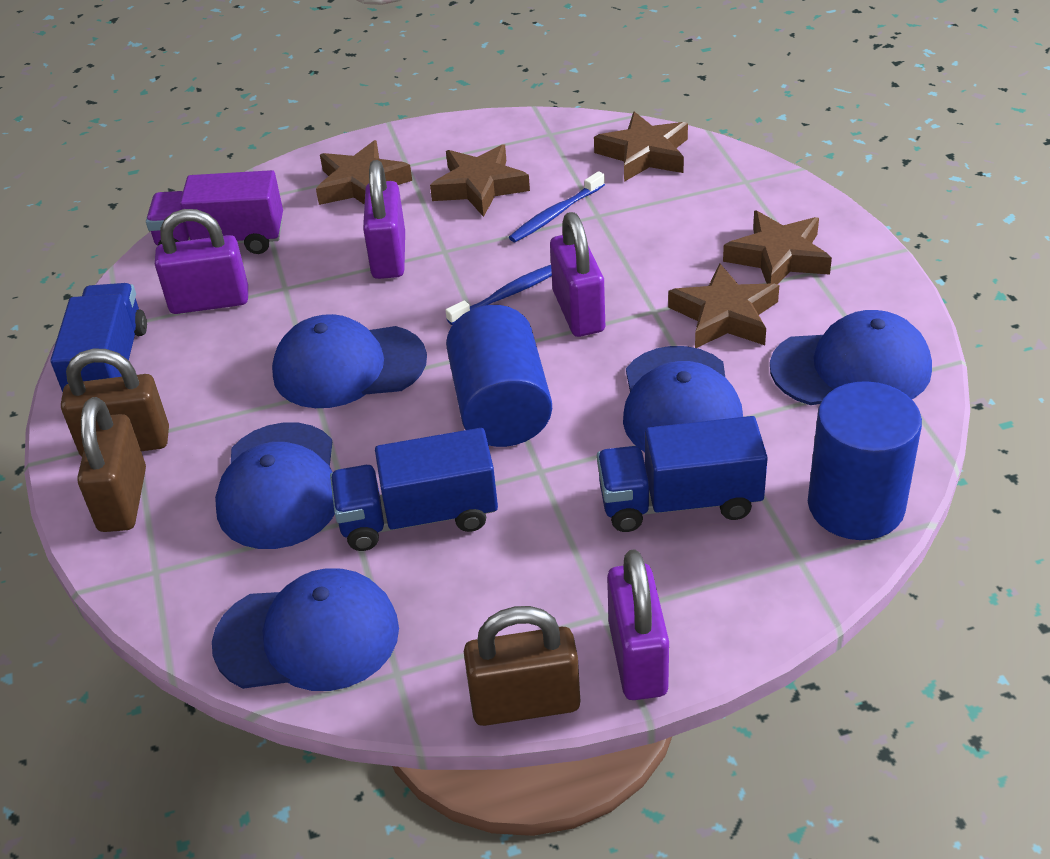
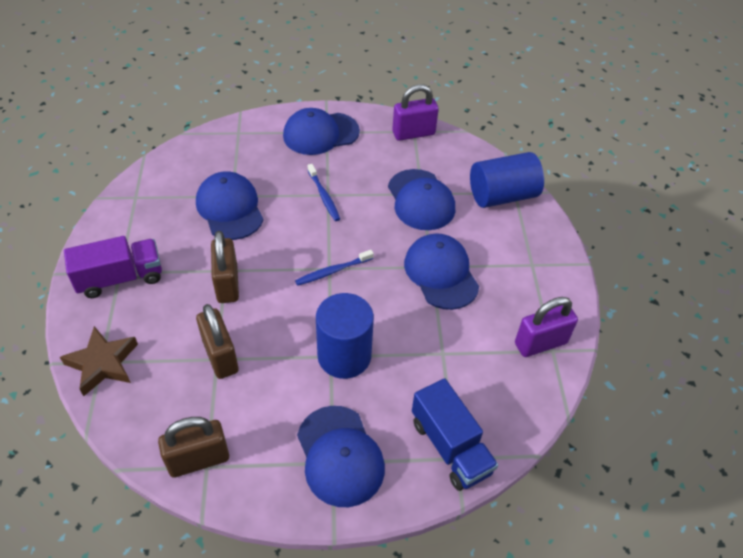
blue truck: [50,283,147,392] [330,428,498,551] [597,416,768,532] = 3 -> [412,378,498,491] = 1
brown star: [316,140,412,205] [430,144,530,217] [594,112,688,182] [668,264,779,348] [723,211,832,285] = 5 -> [60,326,138,396] = 1
purple padlock: [155,209,248,314] [363,160,405,279] [550,212,605,337] [607,549,669,700] = 4 -> [392,84,439,141] [515,297,578,357] = 2

